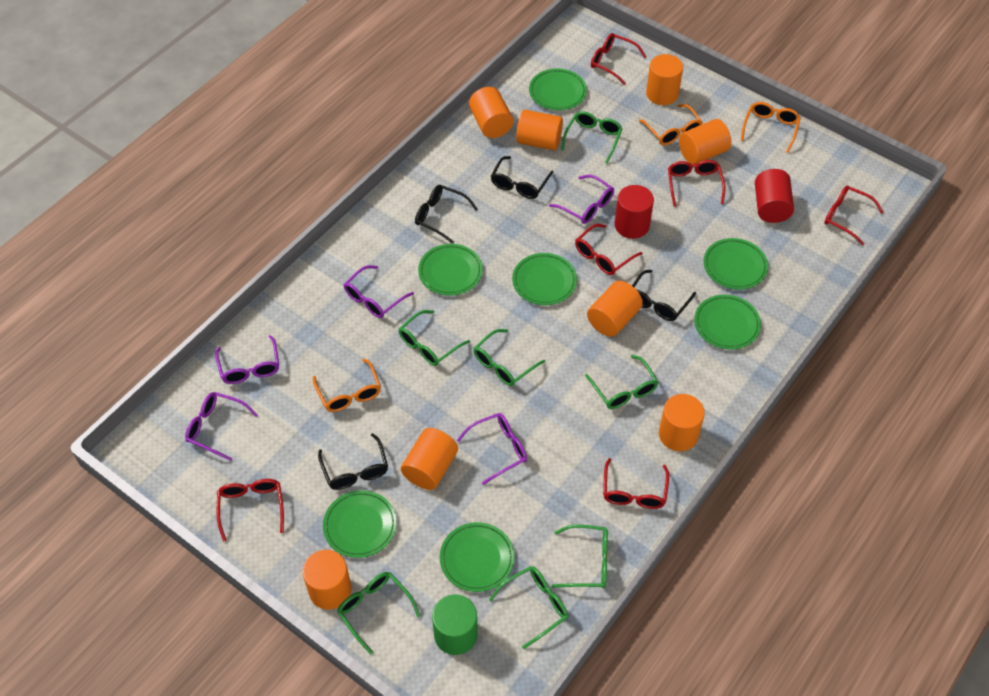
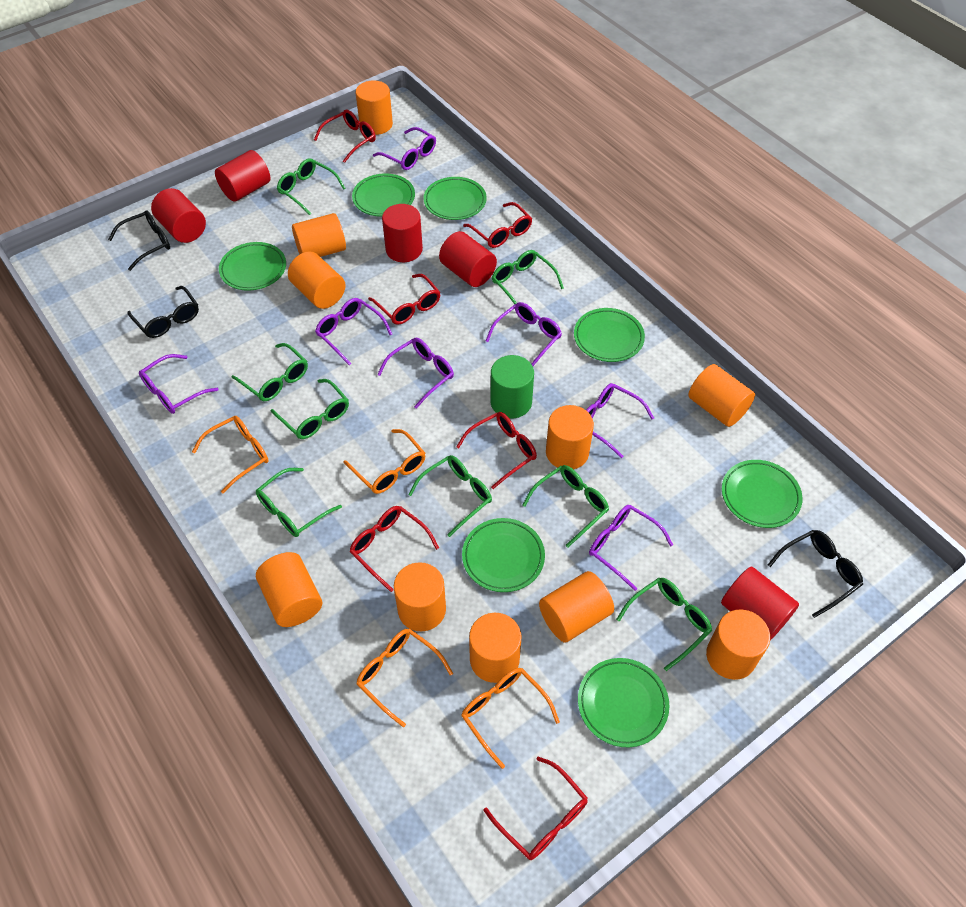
black glasses: [318,433,388,490] [415,185,478,244] [491,156,554,199] [632,270,696,321] = 4 -> [108,210,170,271] [127,286,199,338] [768,530,863,618] = 3
green glasses: [337,572,421,654] [399,310,470,366] [473,329,545,386] [489,566,568,649] [552,524,608,588] [561,111,622,164] [585,355,658,409] = 7 -> [231,343,308,401] [256,468,342,537] [271,379,349,439] [277,158,346,215] [408,455,492,537] [492,250,564,304] [523,465,609,548] [616,578,712,671] = 8
orange cylinder: [303,550,351,610] [401,428,458,490] [469,87,513,138] [516,110,563,151] [587,281,643,337] [646,54,683,105] [659,394,705,451] [679,119,731,164] = 8 -> [256,552,322,627] [288,251,346,309] [292,213,346,257] [356,81,393,135] [394,562,446,631] [469,613,522,683] [539,571,614,642] [546,405,594,469] [688,364,755,427] [706,609,770,680] = 10
orange glasses: [313,359,381,412] [639,104,703,145] [741,102,801,153] = 3 -> [192,416,269,493] [344,429,425,494] [356,629,453,728] [461,668,560,769] = 4
purple glasses: [185,392,258,461] [215,335,279,384] [344,265,414,318] [457,413,527,485] [549,175,614,224] = 5 -> [139,354,218,414] [315,298,392,366] [373,127,436,170] [377,338,454,409] [486,302,562,366] [586,383,654,458] [589,505,673,591] = 7
red cylinder: [614,185,654,239] [755,169,794,223] = 2 -> [151,188,206,243] [215,150,271,202] [382,204,423,262] [439,231,497,287] [721,567,799,640] = 5

